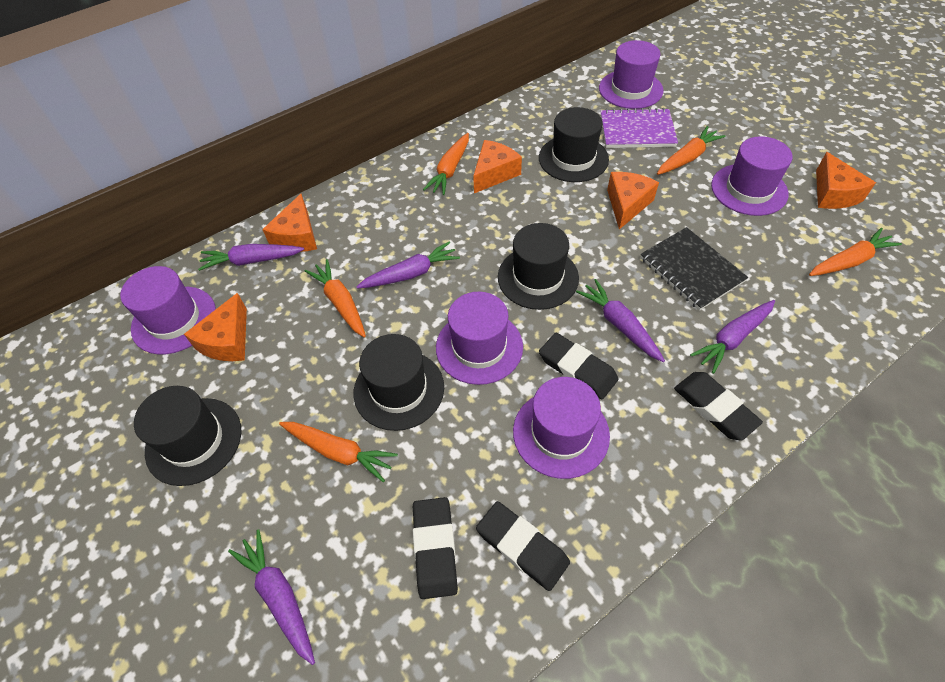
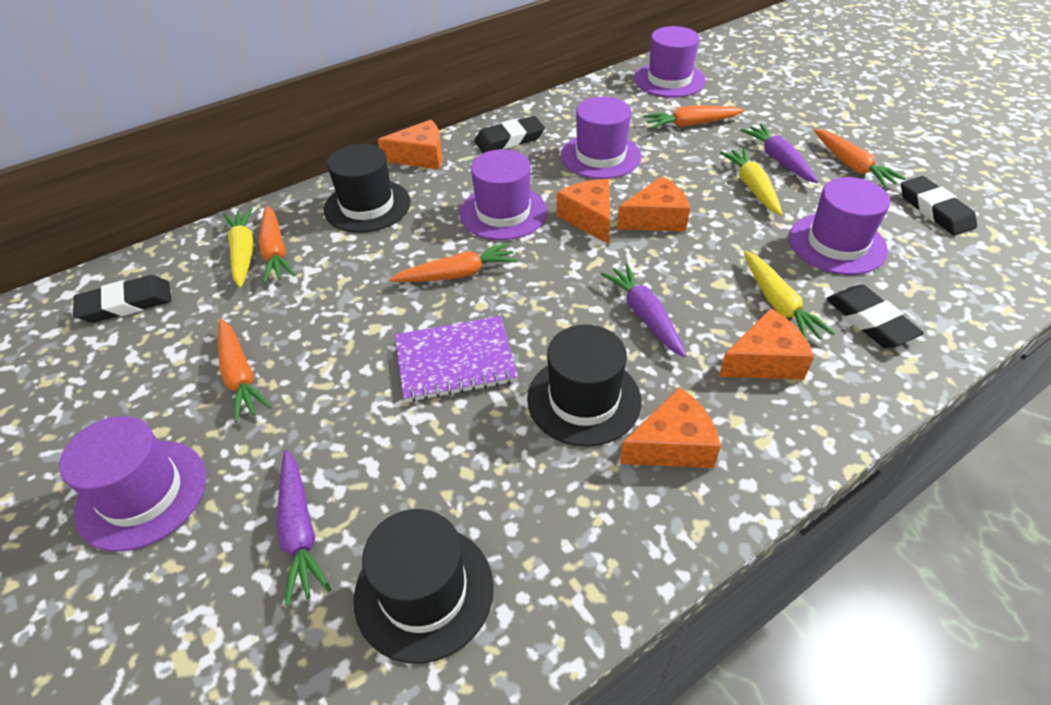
black hat: [134,386,242,486] [354,334,444,431] [498,223,579,310] [539,107,609,182] = 4 -> [324,144,411,233] [354,509,494,664] [527,325,641,447] = 3
black notebook: [640,227,748,311] = 1 -> none = 0
purple carrot: [198,244,304,271] [228,529,315,665] [356,241,460,289] [576,279,665,362] [690,300,775,374] = 5 -> [277,450,331,606] [601,264,686,357] [740,124,818,183] = 3
yellow carrot: none = 0 -> [223,208,253,288] [720,148,783,216] [744,251,835,342] = 3

